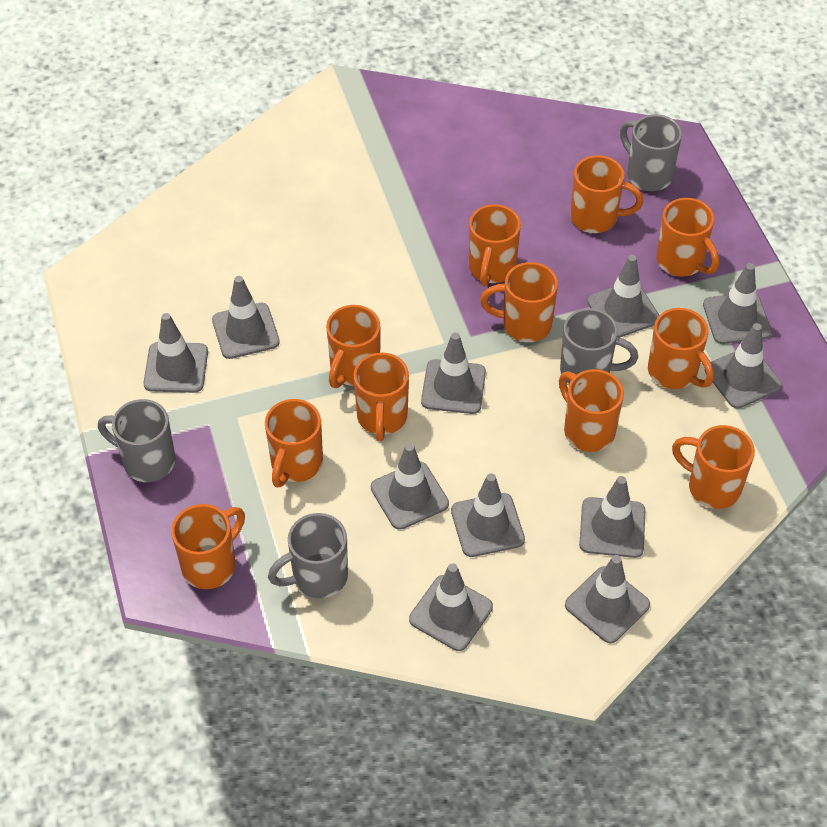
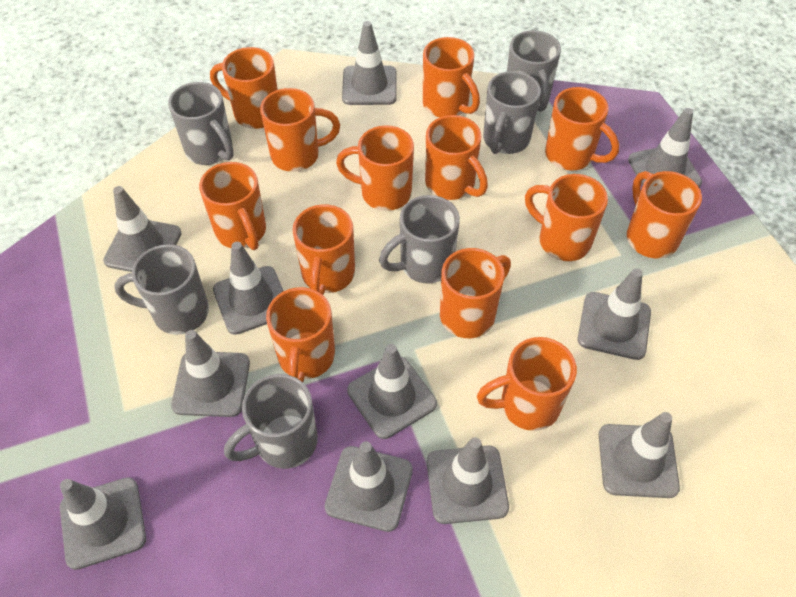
grey mug: [98,399,176,482] [268,513,348,598] [560,308,638,384] [620,114,682,191] = 4 -> [114,244,209,335] [168,82,234,165] [224,374,318,469] [379,195,460,284] [483,71,541,154] [507,30,561,112] = 6
orange mug: [171,504,245,589] [265,399,323,487] [326,305,381,388] [354,352,409,441] [469,204,521,286] [480,262,558,342] [559,369,624,452] [570,155,643,233] [648,308,714,389] [656,198,719,277] [672,425,755,509] = 11 -> [199,162,266,250] [210,47,278,129] [260,88,340,172] [266,287,335,382] [293,204,355,295] [336,125,414,211] [423,37,480,117] [425,115,488,200] [440,248,511,338] [477,337,577,431] [525,174,608,261] [545,87,619,171] [627,171,702,259] = 13

